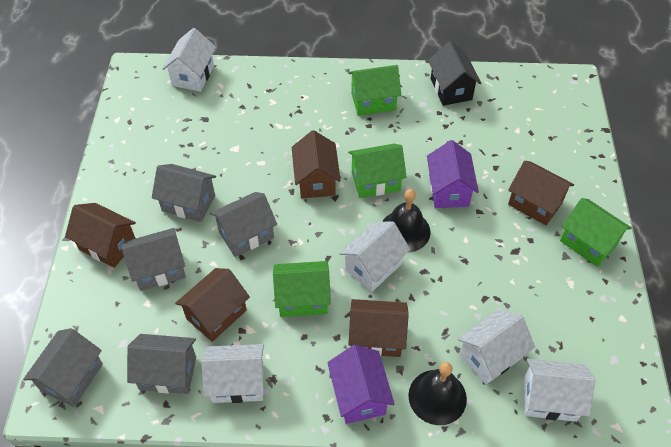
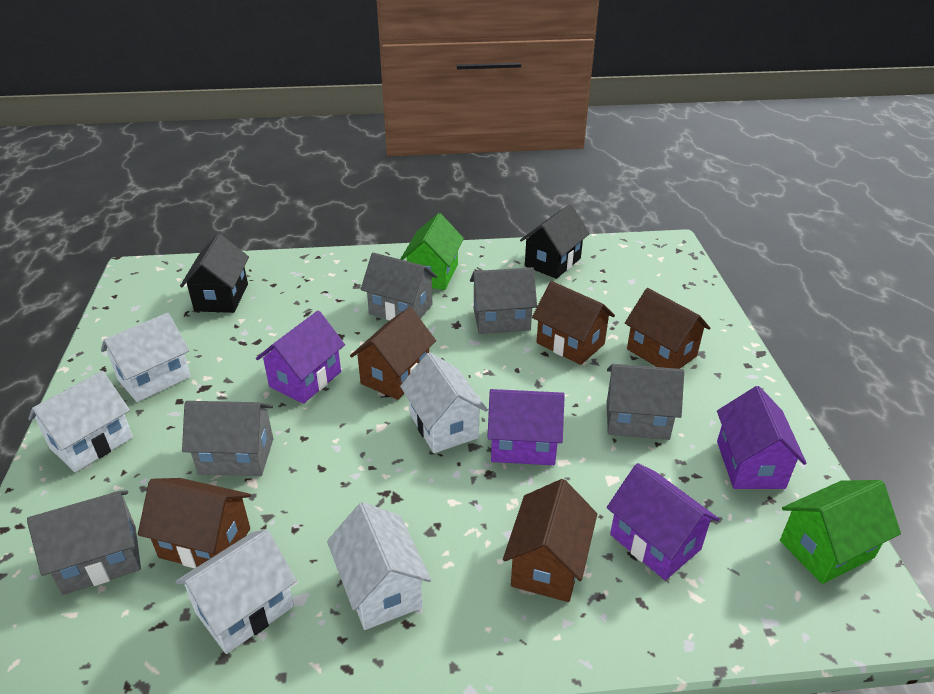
black bell: [382,189,431,253] [408,362,467,425] = 2 -> none = 0
black house: [428,41,481,106] = 1 -> [180,234,249,313] [520,204,590,279] = 2
green house: [273,261,331,317] [348,65,401,116] [348,144,407,198] [560,198,631,267] = 4 -> [401,213,464,290] [780,480,901,584] = 2
purple house: [328,345,394,424] [427,140,479,208] = 2 -> [256,311,345,404] [487,389,565,465] [607,463,719,580] [717,386,807,489] = 4

